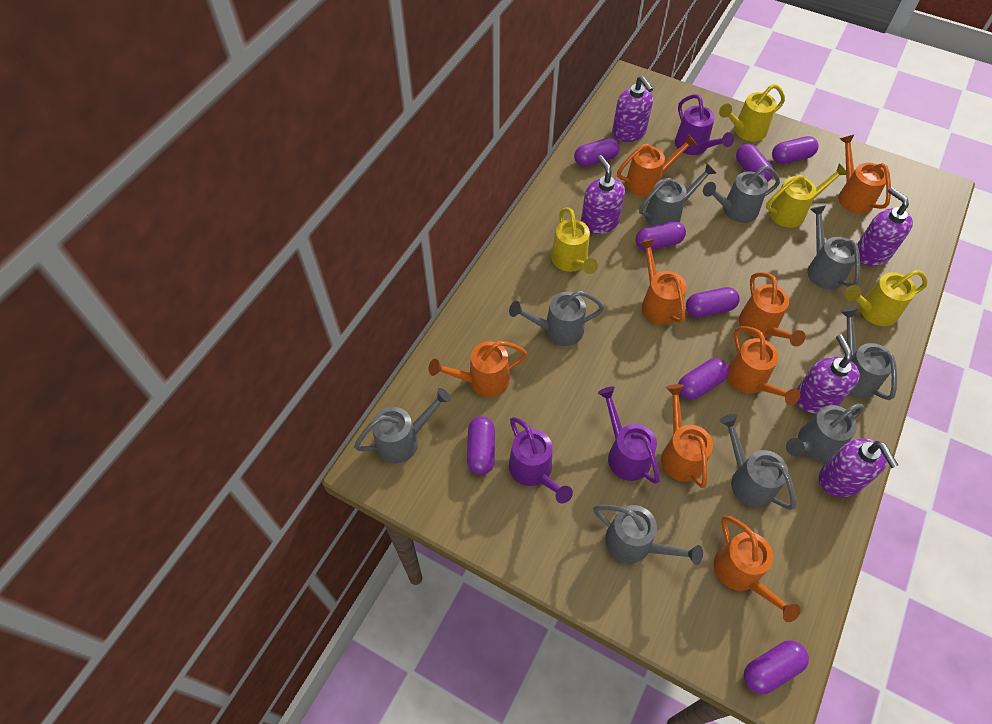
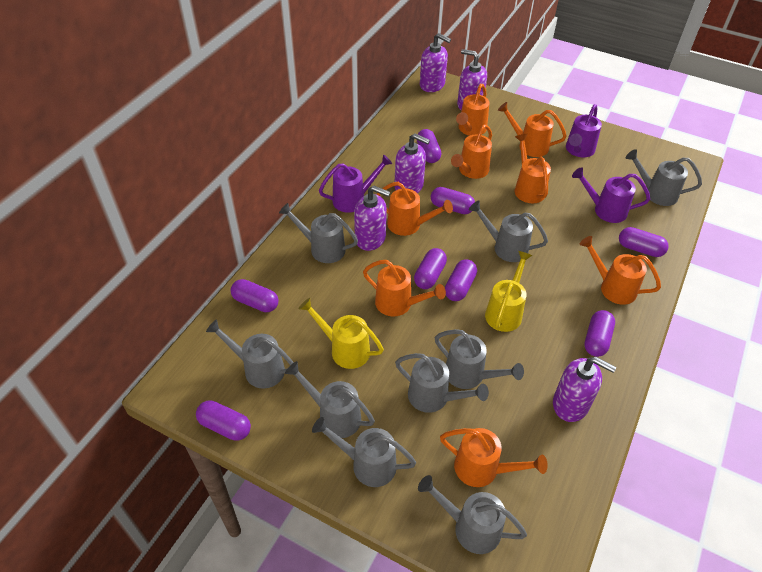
yellow watering can: [551,208,598,274] [719,84,785,141] [766,163,848,228] [845,270,928,326] = 4 -> [299,298,384,369] [485,251,533,332] = 2

